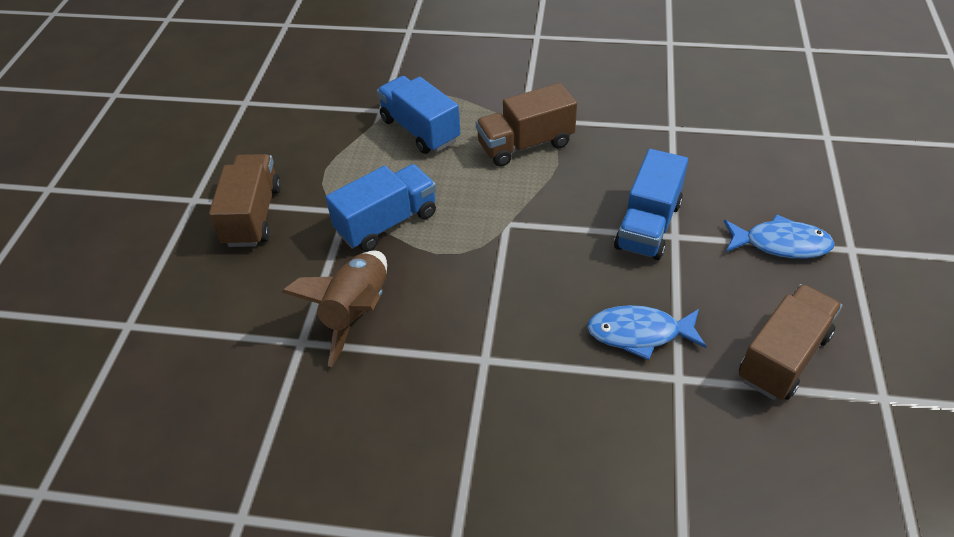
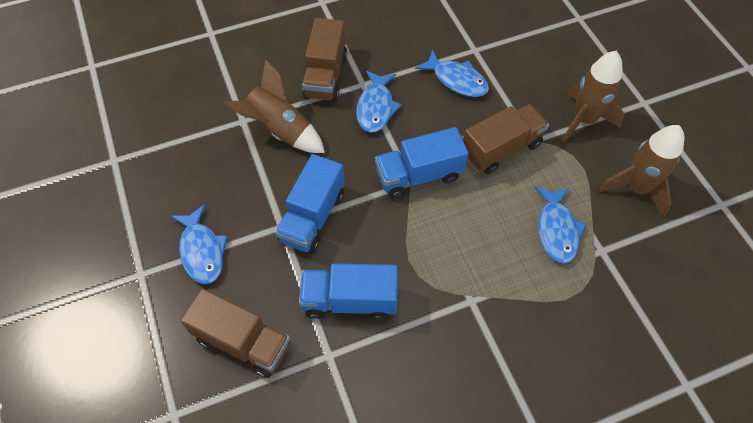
blue fish: [587,305,707,360] [724,214,835,259] = 2 -> [171,204,228,284] [356,71,401,133] [415,49,489,97] [535,187,586,264] = 4
brown rocket: [281,251,387,367] = 1 -> [223,59,325,153] [562,51,624,142] [599,125,684,217] = 3

